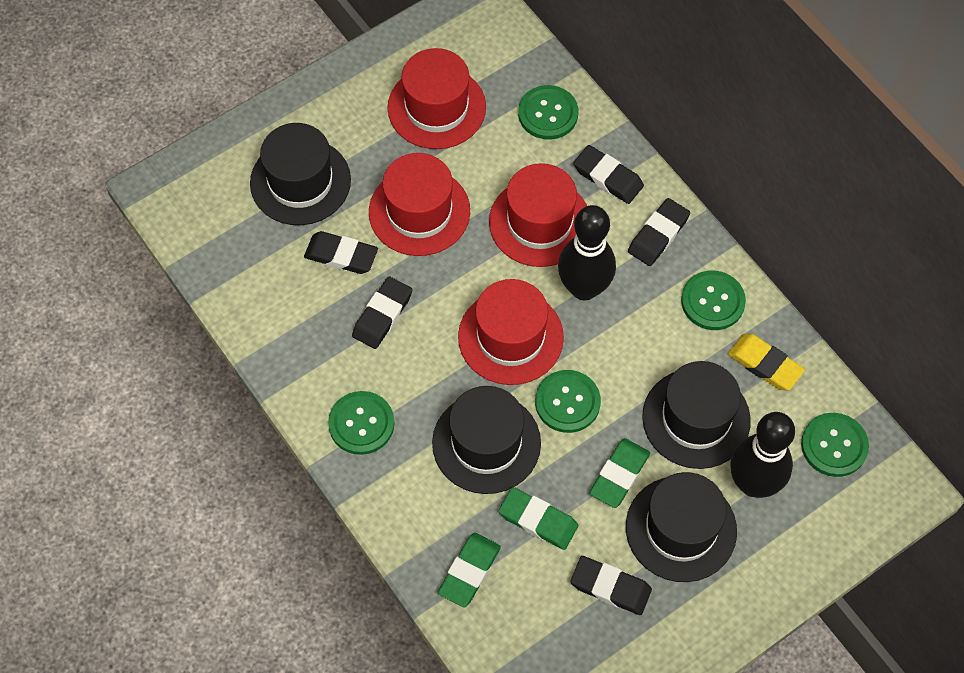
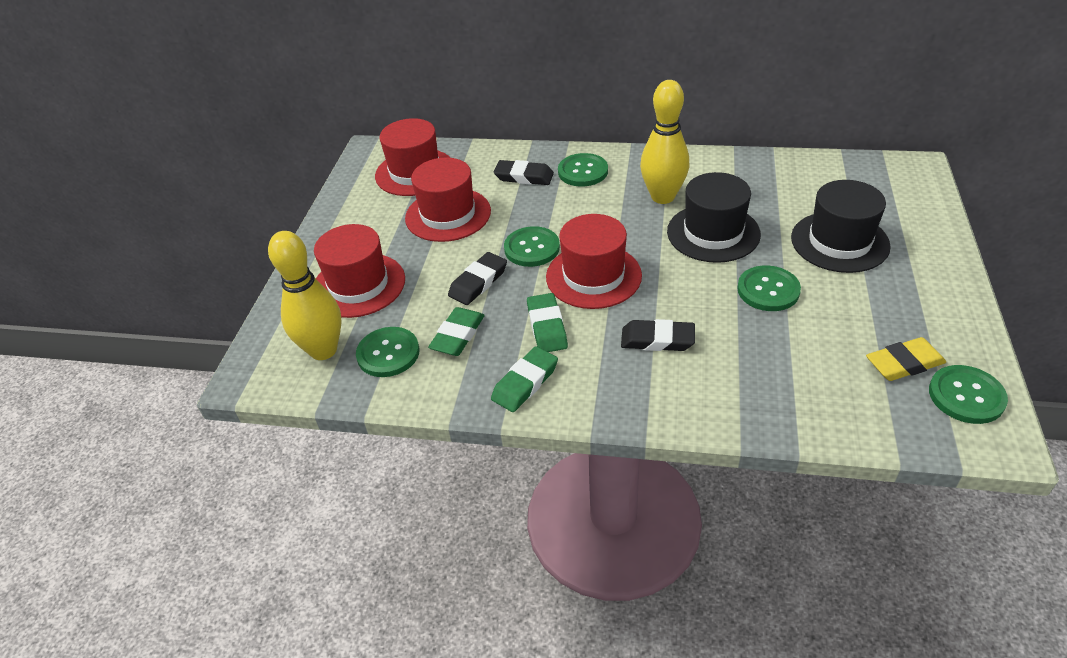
black bowling pin: [558,205,616,300] [730,412,795,498] = 2 -> none = 0
black eraser: [304,231,378,274] [352,276,412,349] [570,556,652,615] [573,145,644,204] [628,198,690,266] = 5 -> [448,252,507,305] [494,160,554,185] [621,319,695,351] = 3
black hat: [250,123,351,225] [432,386,541,494] [626,472,737,582] [642,361,751,469] = 4 -> [667,172,761,263] [791,180,891,273] = 2
yellow bowling pin: none = 0 -> [268,231,342,360] [640,80,689,204] = 2

